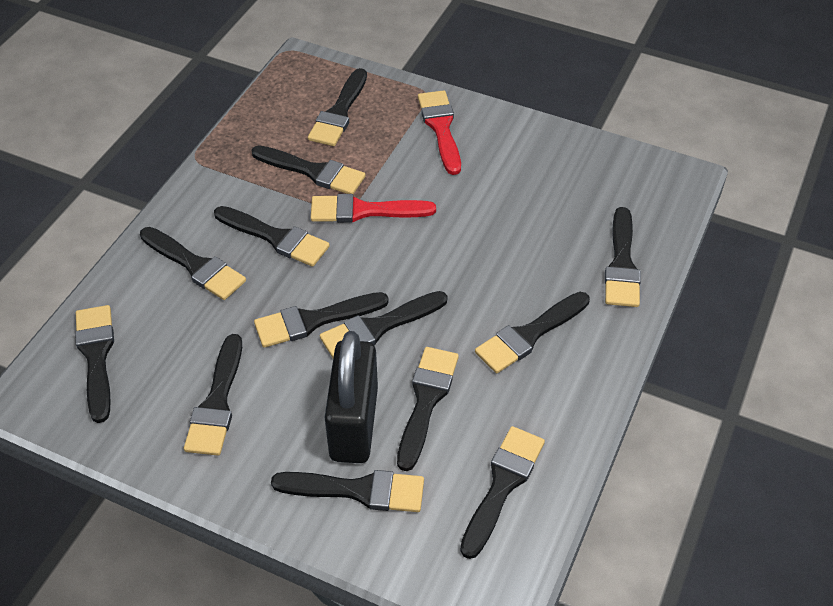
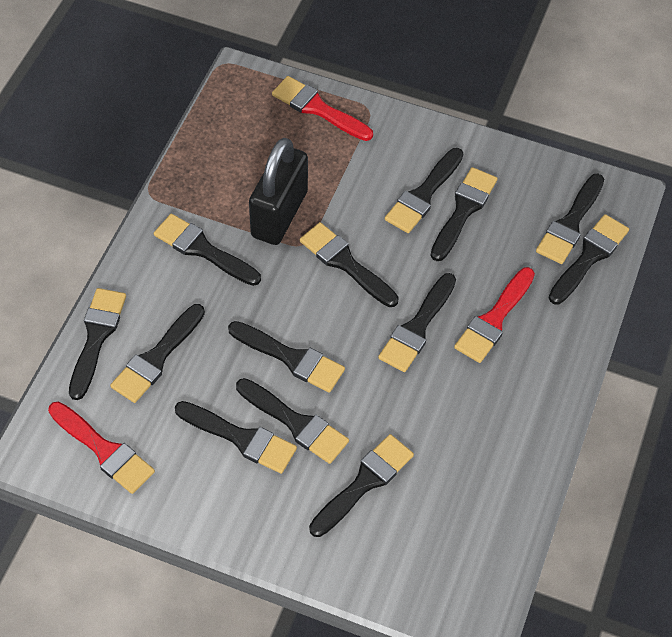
red brush: [311,194,436,223] [418,90,461,175] = 2 -> [48,402,155,494] [272,76,373,141] [454,267,535,363] = 3

